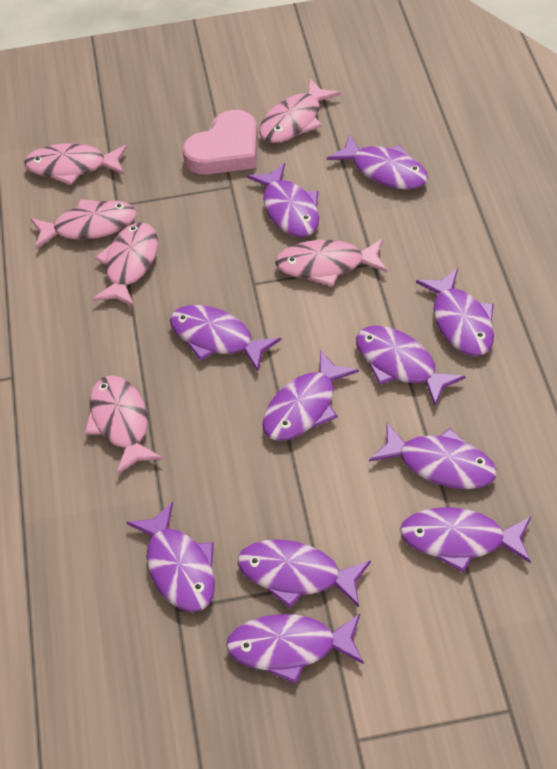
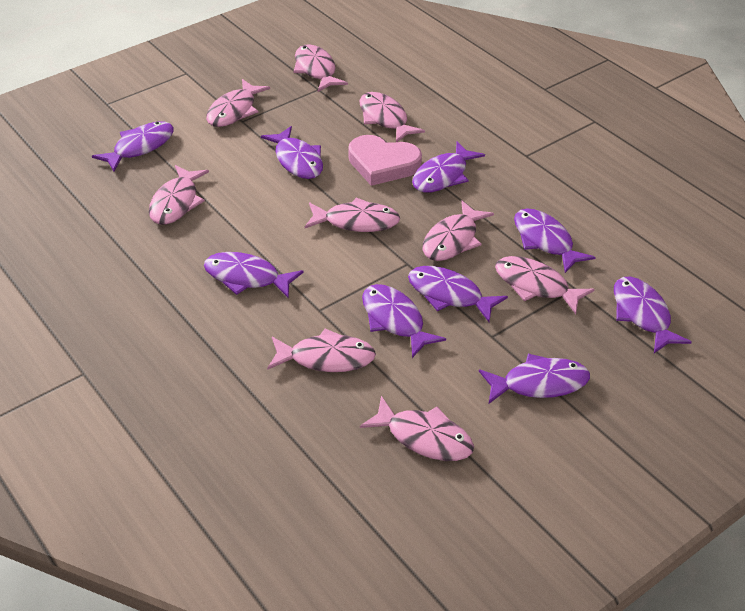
pink fish: [24,143,127,185] [30,199,137,250] [84,375,163,475] [91,222,158,307] [259,78,341,143] [275,239,387,287] = 6 -> [149,165,209,225] [206,79,270,127] [267,328,376,372] [294,44,348,92] [305,197,400,232] [360,92,425,142] [360,396,474,461] [423,201,494,261] [495,256,595,314] = 9
purple fish: [126,502,215,612] [170,305,281,372] [226,614,364,684] [238,540,371,608] [247,163,319,237] [262,350,359,441] [327,134,428,189] [356,326,466,406] [369,423,497,489] [400,507,531,572] [416,269,494,356] = 11 -> [92,121,174,172] [204,252,304,299] [261,126,323,179] [362,284,446,358] [408,266,508,322] [412,141,485,193] [479,354,590,404] [514,209,596,273] [614,277,691,353] = 9

